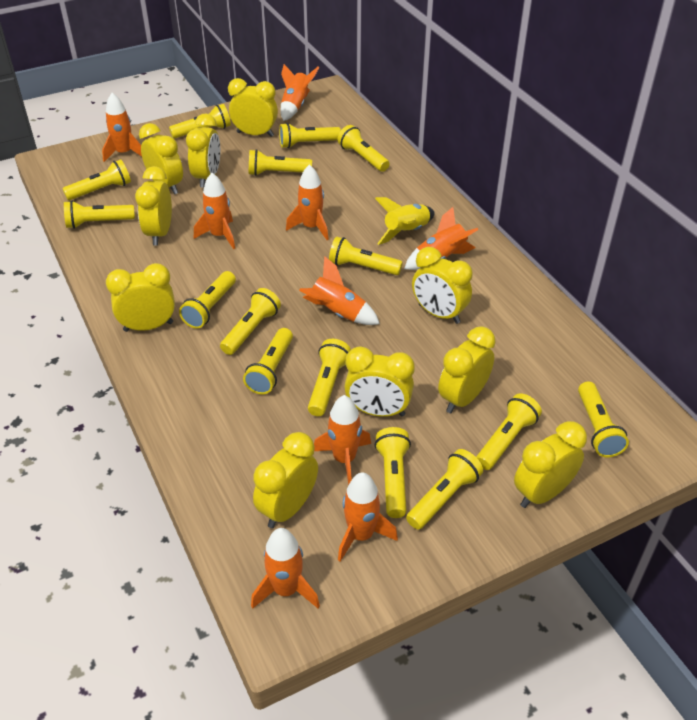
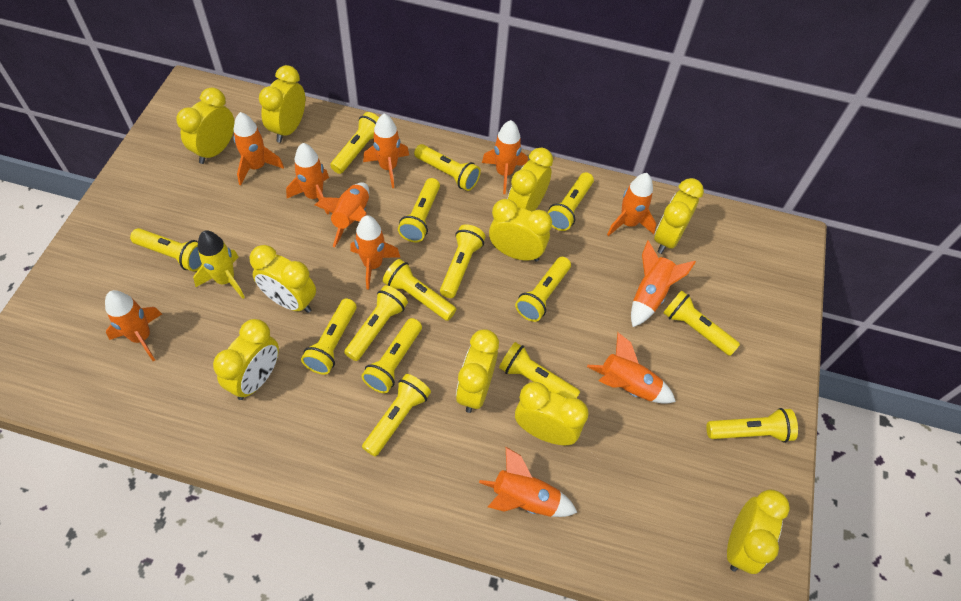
orange rocket: [102,93,142,162] [194,173,235,249] [251,528,320,609] [281,64,319,121] [286,164,329,240] [299,256,380,325] [314,395,371,485] [338,472,398,562] [404,207,479,270] = 9 -> [105,290,162,361] [233,112,284,185] [286,143,329,215] [315,182,369,247] [351,215,401,290] [363,114,409,188] [479,447,578,517] [482,120,528,194] [587,332,676,404] [607,173,656,236] [631,240,696,327] = 11

